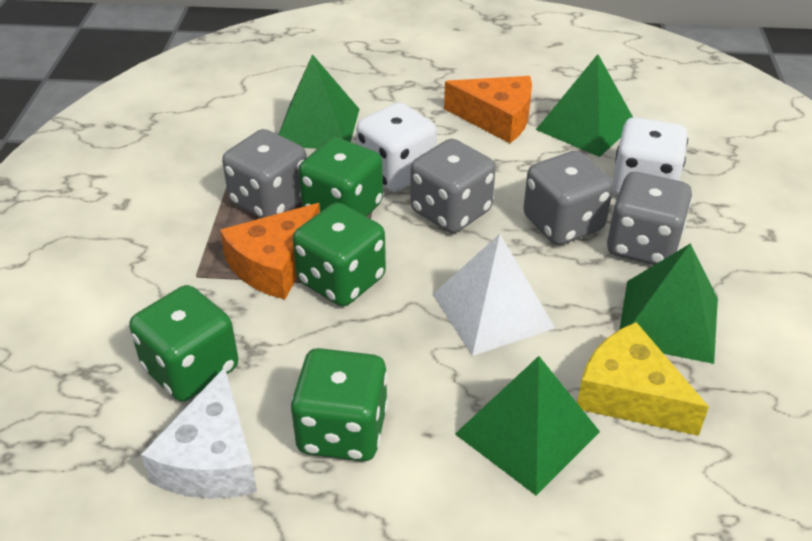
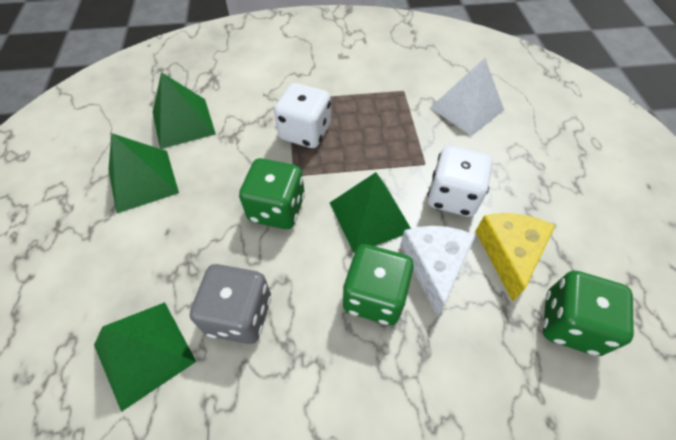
green dice: [129,285,238,402] [290,348,388,461] [293,203,386,306] [298,137,383,217] = 4 -> [239,158,305,229] [342,244,414,325] [543,271,634,356] = 3
grey dice: [222,129,307,218] [410,139,496,233] [523,151,613,245] [607,172,692,265] = 4 -> [190,264,271,344] = 1
orange cheese: [220,203,320,300] [444,76,532,143] = 2 -> none = 0

